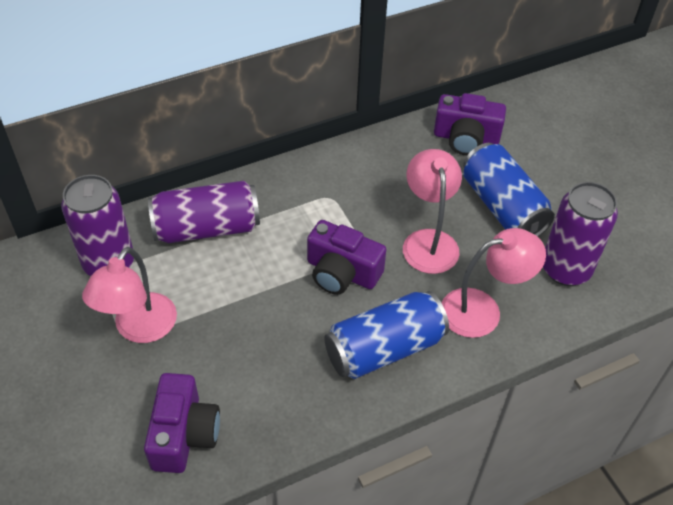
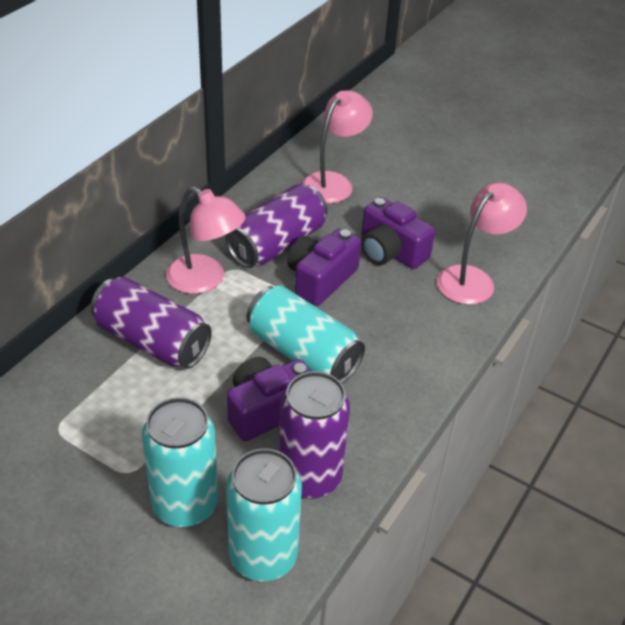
blue can: [324,291,449,379] [463,143,555,237] = 2 -> none = 0
turquoise can: none = 0 -> [142,397,218,527] [226,448,302,581] [247,286,365,384] = 3

